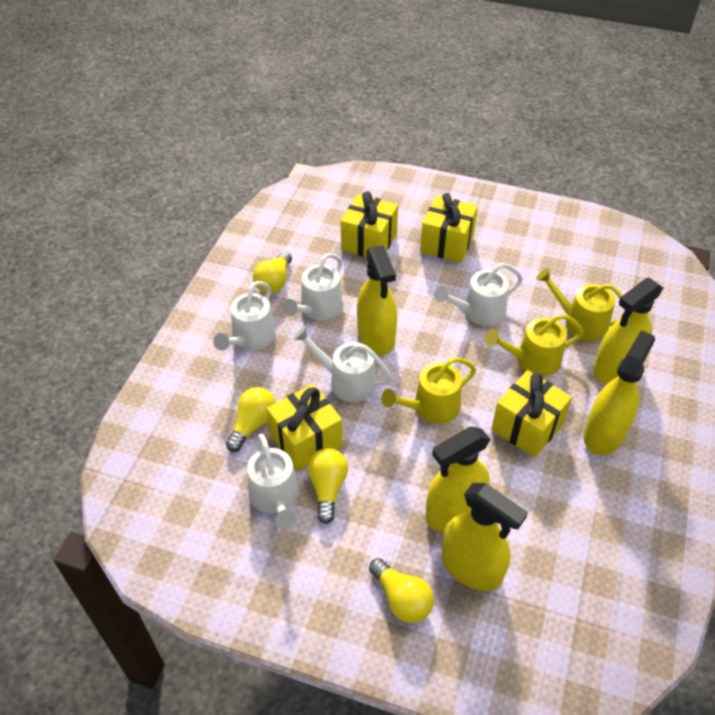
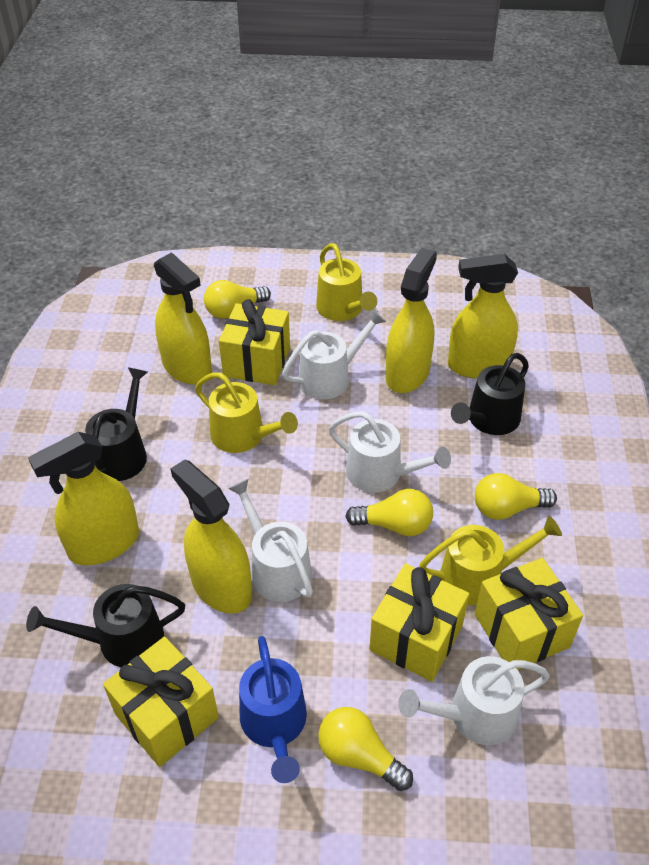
black watering can: none = 0 -> [26,584,185,667] [85,367,148,481] [451,353,529,435] = 3
blue watering can: none = 0 -> [239,636,307,783] = 1
white watering can: [213,281,276,351] [247,434,299,529] [282,253,343,320] [293,326,393,402] [435,263,523,326] = 5 -> [228,479,313,602] [282,309,386,399] [329,411,451,493] [398,656,550,745] = 4

